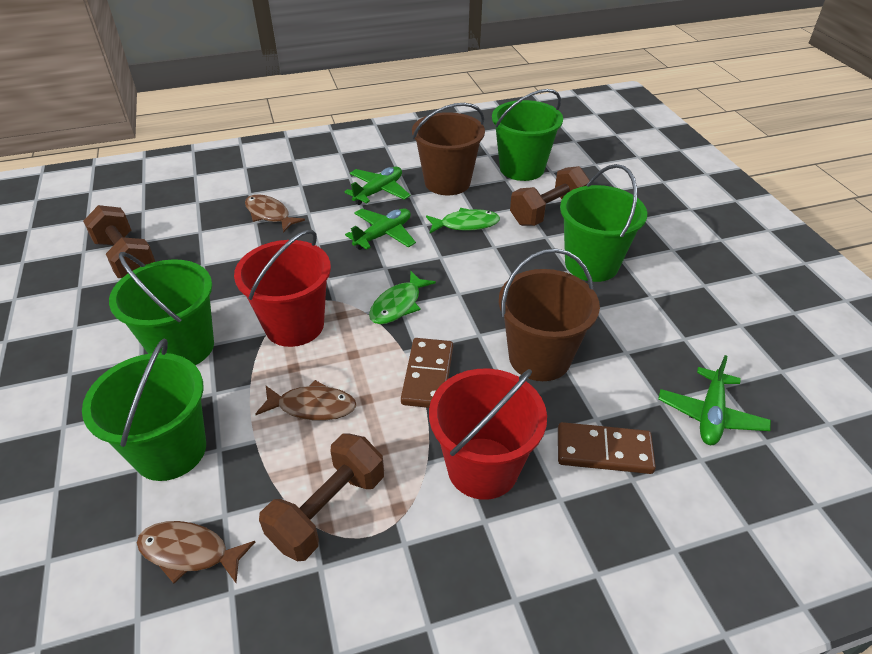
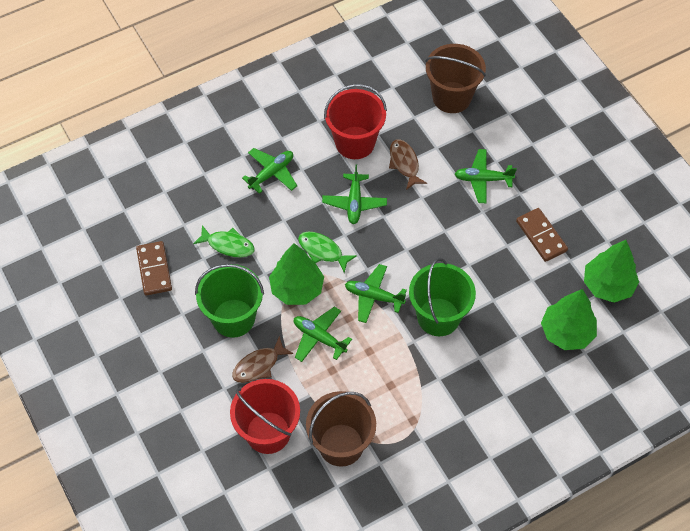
brown dumbbell: [83,205,155,278] [259,433,384,561] [510,166,590,226] = 3 -> none = 0
brown fish: [137,521,255,583] [245,194,305,233] [255,380,356,421] = 3 -> [232,336,293,383] [389,139,427,190] = 2
green bucket: [82,338,206,481] [109,252,214,365] [492,89,563,181] [560,164,647,282] = 4 -> [195,264,264,338] [409,258,476,336] = 2
green plane: [344,167,411,205] [345,208,416,250] [658,355,771,445] = 3 -> [242,148,297,194] [294,307,352,362] [322,165,387,224] [345,264,407,323] [455,149,517,203] = 5
green tree: none = 0 -> [269,243,324,305] [541,289,597,350] [584,240,639,303] = 3

